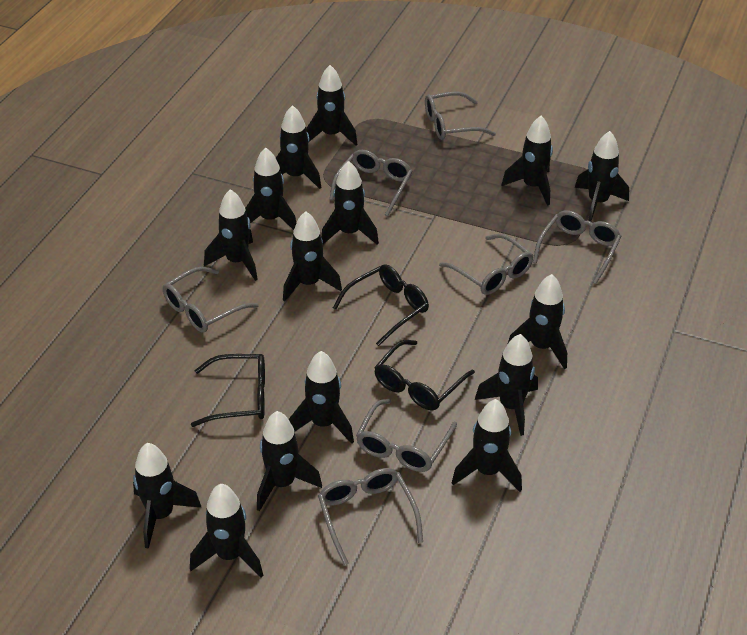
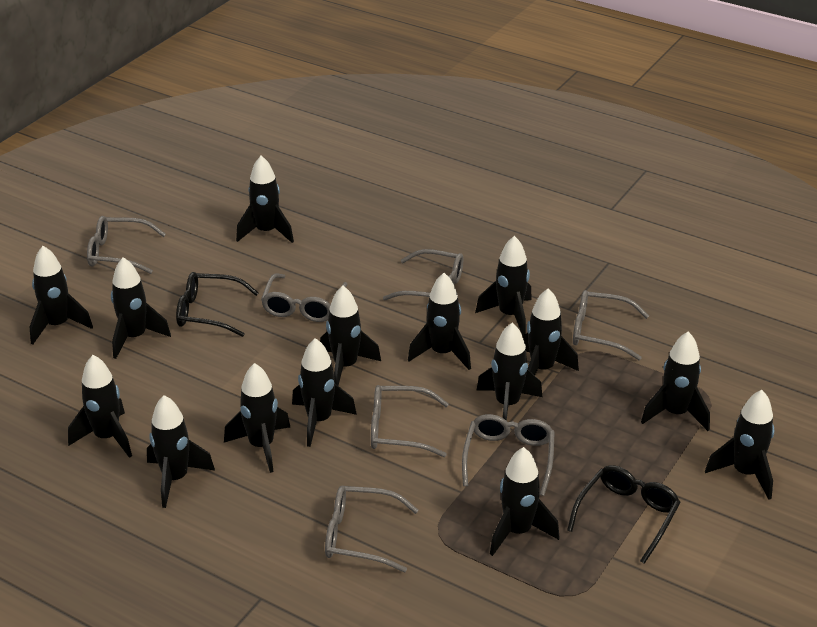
black glasses: [191,354,265,427] [333,264,429,346] [374,340,475,411] = 3 -> [176,272,259,337] [567,465,681,564] = 2

